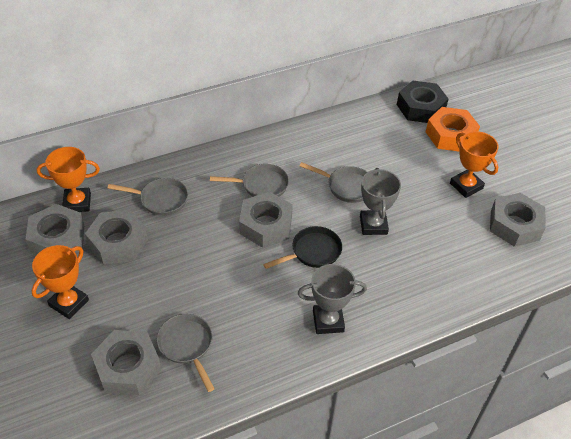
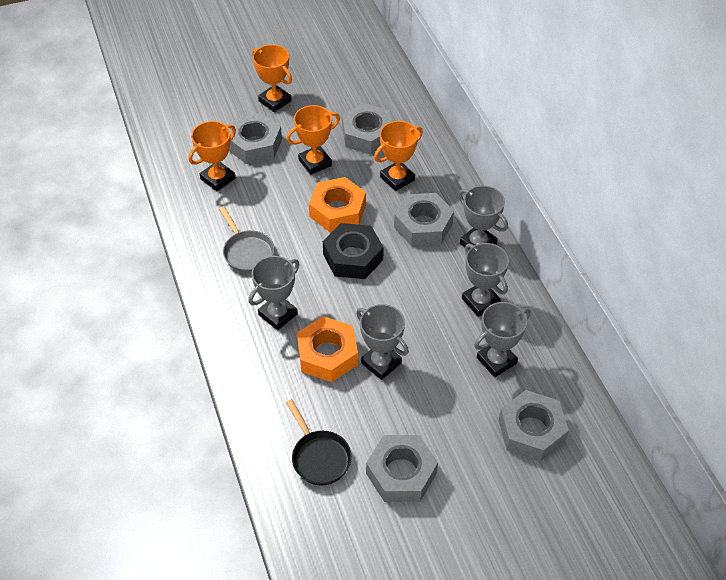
grey pan: [108,178,188,216] [157,314,215,392] [210,164,289,197] [300,162,367,203] = 4 -> [219,207,274,273] = 1
grey trophy: [298,264,367,334] [360,168,401,235] = 2 -> [249,256,300,330] [356,304,409,380] [458,186,508,249] [462,243,509,317] [474,302,530,377] = 5
orange nut: [426,107,480,152] = 1 -> [297,316,358,382] [309,177,366,232] = 2
orange trophy: [31,245,89,319] [37,147,100,212] [450,131,499,198] = 3 -> [189,121,236,192] [252,45,292,112] [287,105,340,175] [374,121,423,191] = 4

